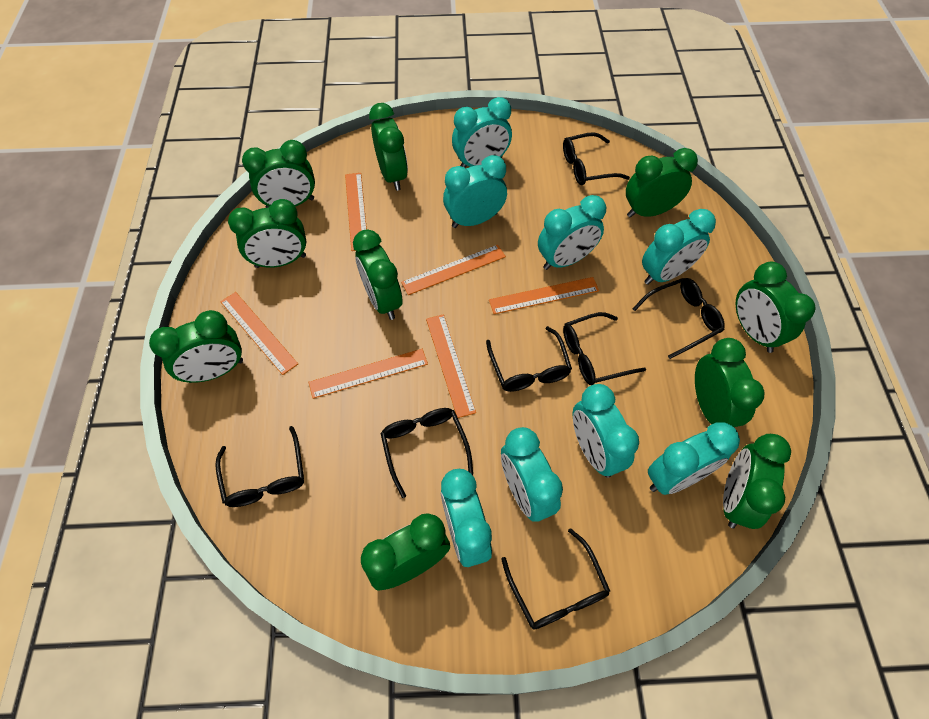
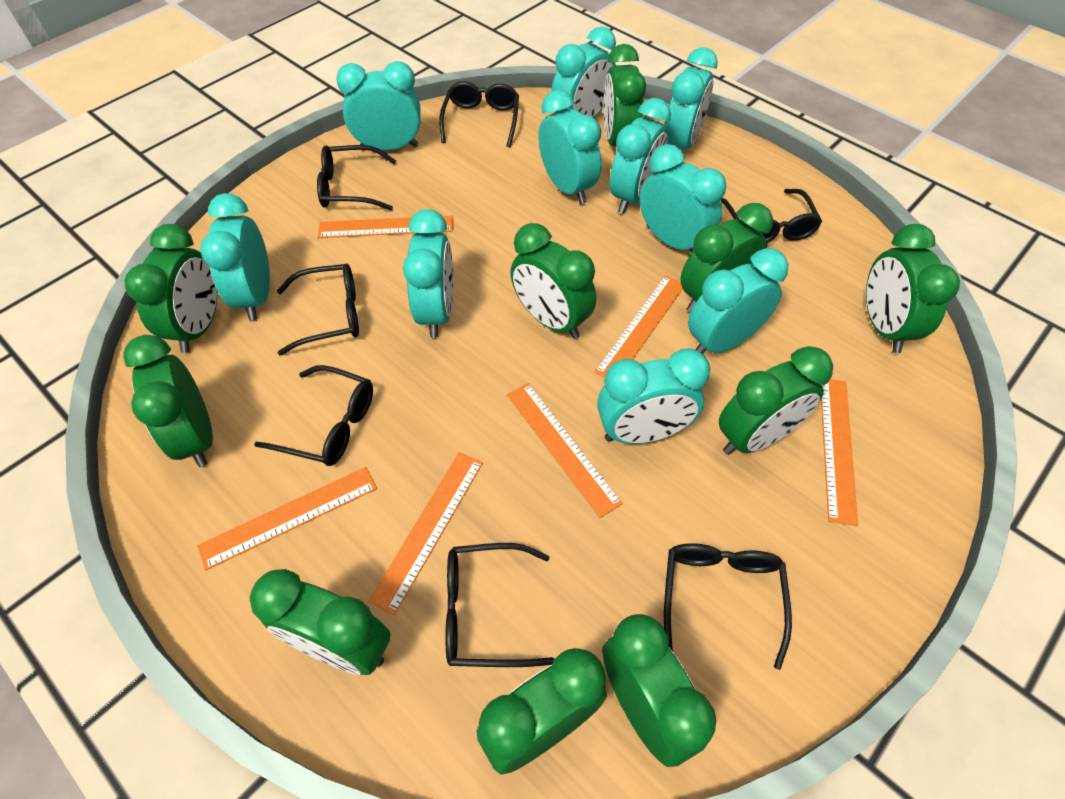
turquoise clock: [441,469,492,567] [443,155,507,228] [452,97,512,168] [501,427,563,522] [538,195,606,270] [573,384,639,478] [642,209,716,285] [648,422,740,495] = 8 -> [200,193,270,320] [336,61,421,151] [403,209,453,338] [538,90,602,204] [551,27,616,118] [597,349,710,444] [610,98,671,213] [640,144,726,253] [664,47,718,150] [688,248,788,354] = 10

